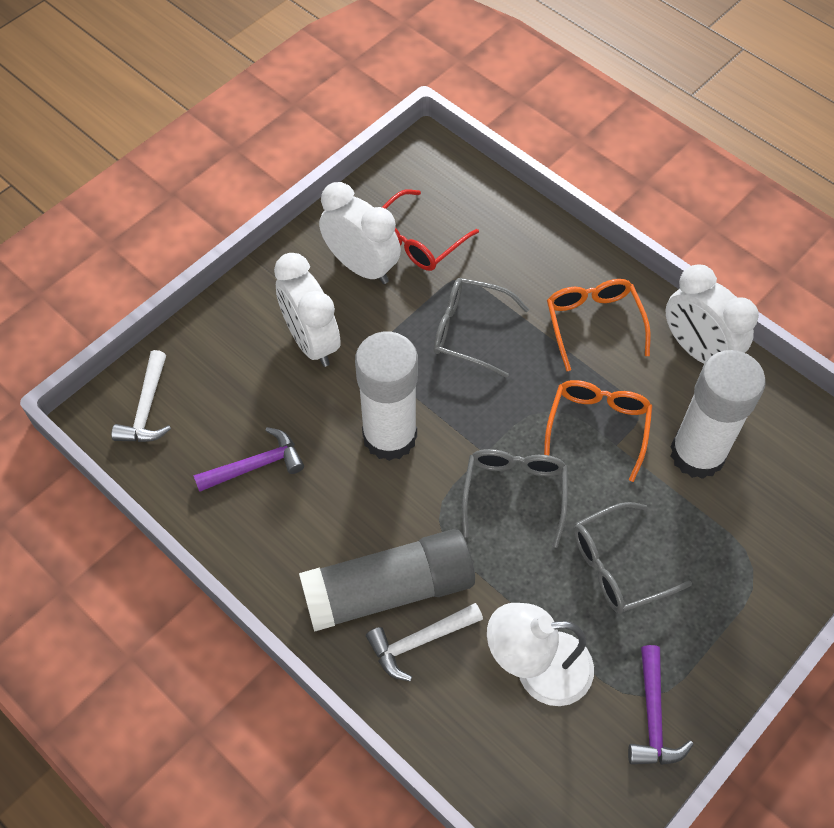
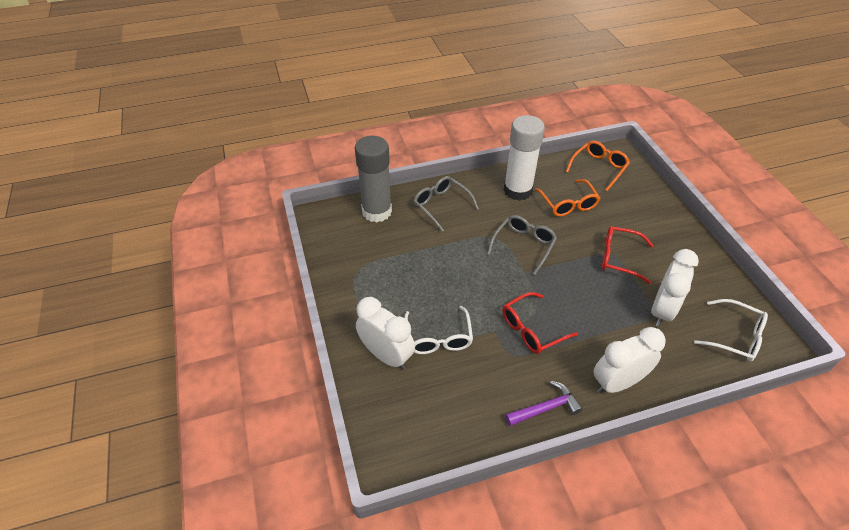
grey glasses: [434,278,529,378] [462,449,568,548] [574,502,692,614] = 3 -> [414,176,479,232] [487,215,557,275] = 2
purple hammer: [193,427,304,492] [628,645,694,765] = 2 -> [505,381,583,426] = 1
red glasses: [382,189,479,271] = 1 -> [503,292,578,354] [602,226,654,284] = 2
white glasses: none = 0 -> [404,306,473,354] [694,299,768,362] = 2
white glue stick: [355,332,418,461] [670,350,766,479] = 2 -> [503,115,545,201] = 1
white hammer: [111,350,171,442] [366,603,483,681] = 2 -> none = 0
white lamp: [487,603,594,706] = 1 -> none = 0

